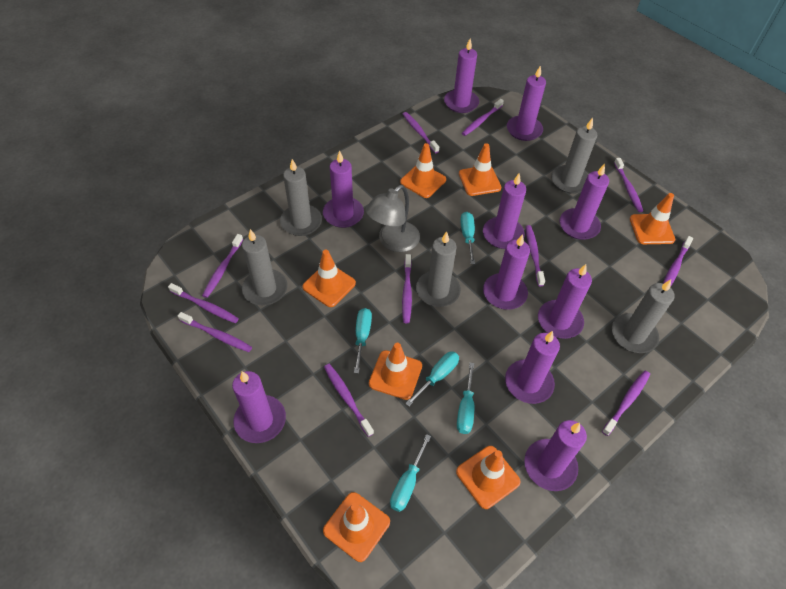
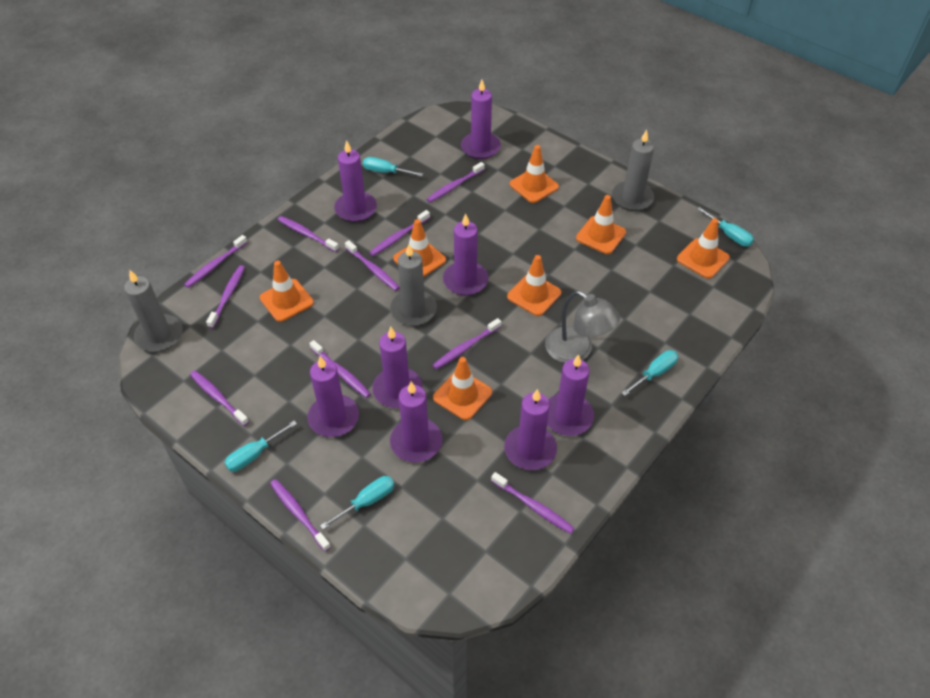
grey candle: [242,229,287,305] [280,159,322,236] [416,231,461,307] [551,118,597,194] [612,279,675,353] = 5 -> [124,270,183,352] [390,244,437,326] [612,130,654,211] = 3
purple candle: [232,371,286,443] [323,151,364,228] [444,39,479,113] [483,173,526,249] [483,234,530,310] [505,331,560,404] [507,65,546,141] [524,420,587,491] [538,264,592,339] [559,164,609,240] = 10 -> [307,356,359,437] [334,140,377,222] [372,327,423,408] [390,382,442,463] [443,214,488,296] [461,80,501,159] [504,389,557,470] [547,354,594,436] = 8

